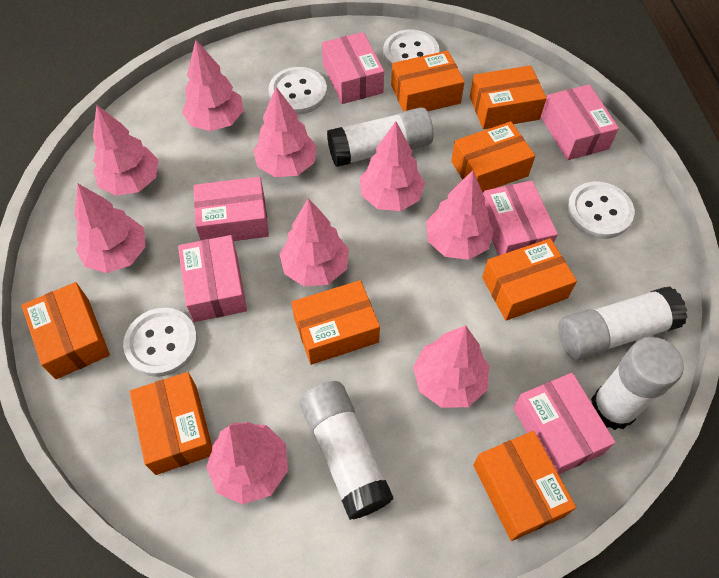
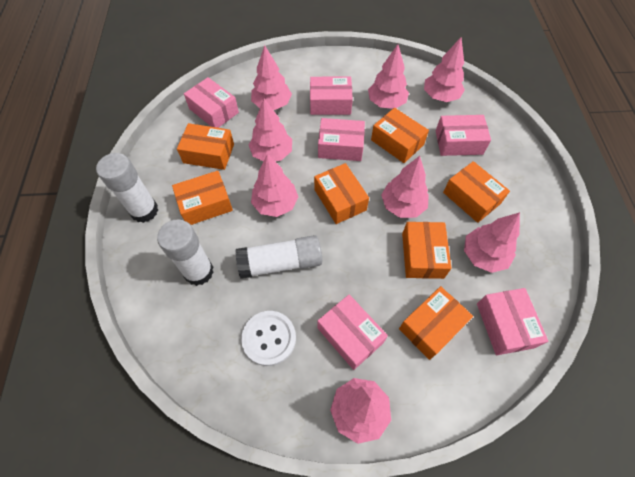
orange box: [21,282,110,379] [129,372,212,475] [291,280,380,365] [391,51,465,111] [451,121,535,193] [470,65,547,129] [473,431,576,541] [482,238,577,321] = 8 -> [172,171,233,225] [177,123,234,170] [314,163,369,224] [371,108,429,163] [399,286,473,360] [402,222,451,279] [443,161,510,223] = 7
pink tree: [75,184,146,273] [93,105,159,196] [182,40,243,131] [206,422,288,504] [253,87,317,177] [280,198,349,286] [360,121,425,211] [413,325,489,408] [426,170,494,260] = 9 -> [249,99,292,161] [251,45,292,110] [251,154,298,217] [330,378,391,444] [368,44,409,109] [381,156,429,218] [424,37,465,102] [464,212,520,273] = 8
white button: [123,308,198,377] [269,67,327,114] [383,29,439,68] [567,181,634,239] = 4 -> [241,311,296,366] = 1
white glue stick: [300,381,393,520] [327,107,433,167] [558,286,688,360] [591,337,684,430] = 4 -> [96,153,158,223] [157,220,214,286] [235,235,322,279] = 3

